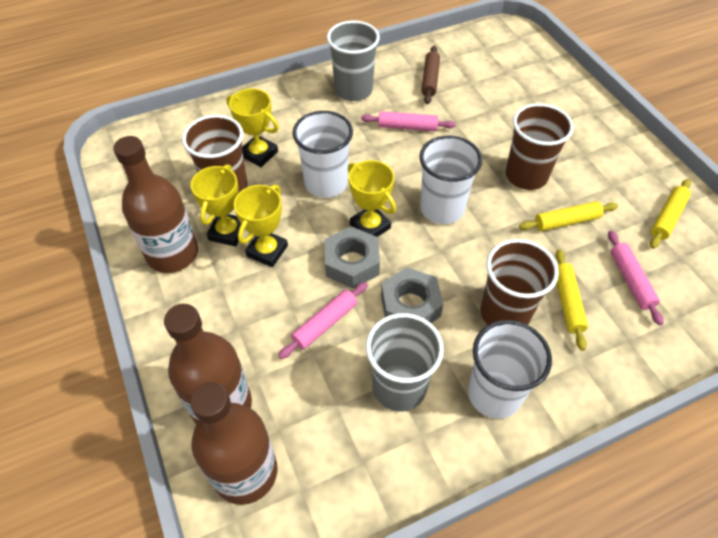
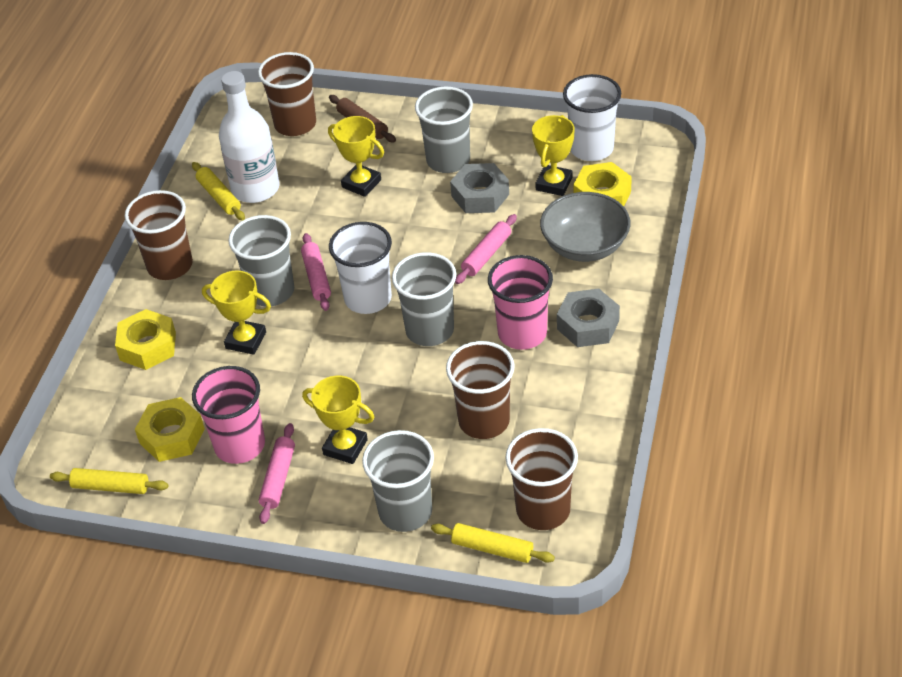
brown bottle: [113,136,198,273] [164,304,252,424] [190,382,278,505] = 3 -> none = 0
brown cup: [182,115,248,193] [480,239,559,325] [506,103,574,190] = 3 -> [124,190,193,280] [258,52,316,136] [446,341,515,439] [505,428,578,530] = 4
grey bowl: none = 0 -> [540,192,631,262] = 1
grey cup: [327,21,380,101] [366,313,444,412] = 2 -> [228,215,294,307] [362,430,434,532] [392,252,456,346] [415,87,473,173] = 4
pink cup: none = 0 -> [192,366,265,464] [488,255,553,350] = 2
white bottle: none = 0 -> [219,71,280,203] = 1
white cup: [293,111,353,198] [419,135,482,224] [468,320,552,419] = 3 -> [329,222,392,314] [563,74,621,161] = 2
yellow nut: none = 0 -> [115,309,176,370] [135,397,205,462] [574,162,632,206] = 3

